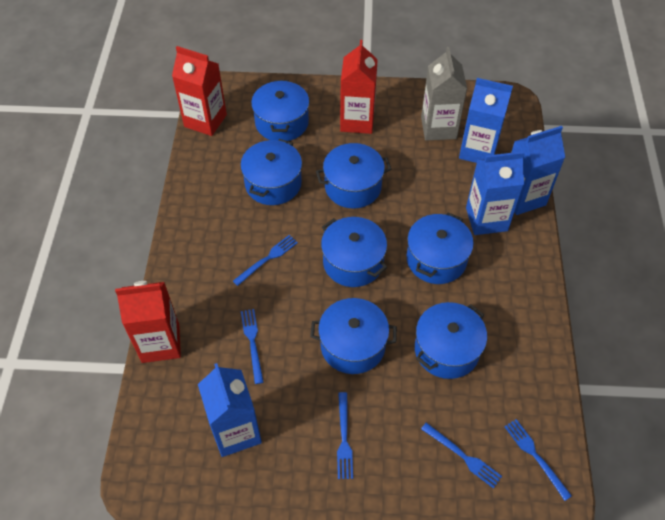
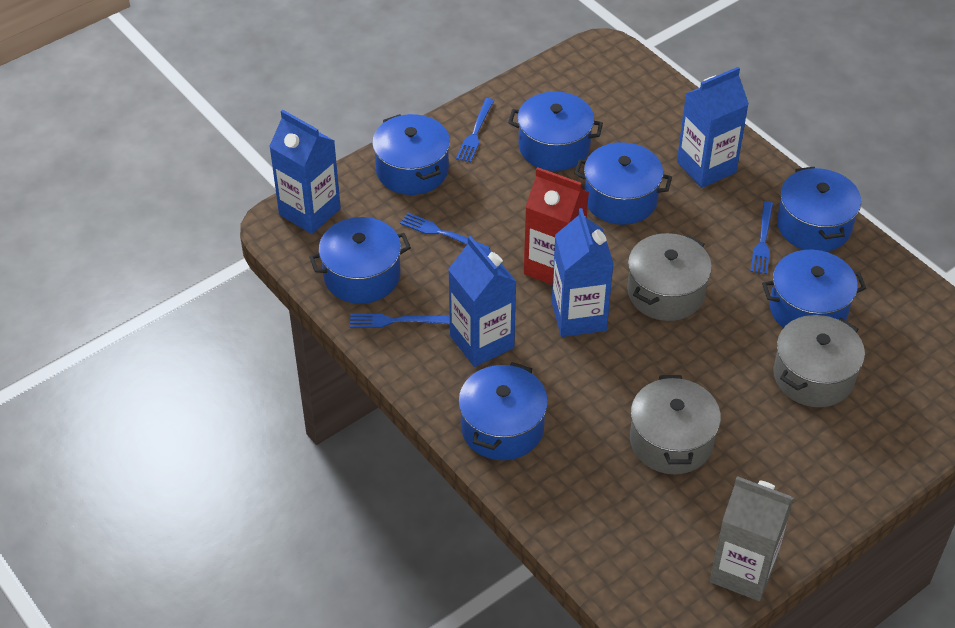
blue fork: [233,235,298,286] [241,309,264,384] [337,392,353,479] [421,423,502,488] [504,419,572,501] = 5 -> [350,314,450,328] [400,213,490,249] [456,98,494,162] [750,201,773,274] = 4
grey pot: none = 0 -> [627,233,712,321] [630,375,721,474] [773,315,865,407] = 3
red carton: [115,281,181,363] [172,46,227,136] [340,40,378,134] = 3 -> [524,167,589,285] = 1

